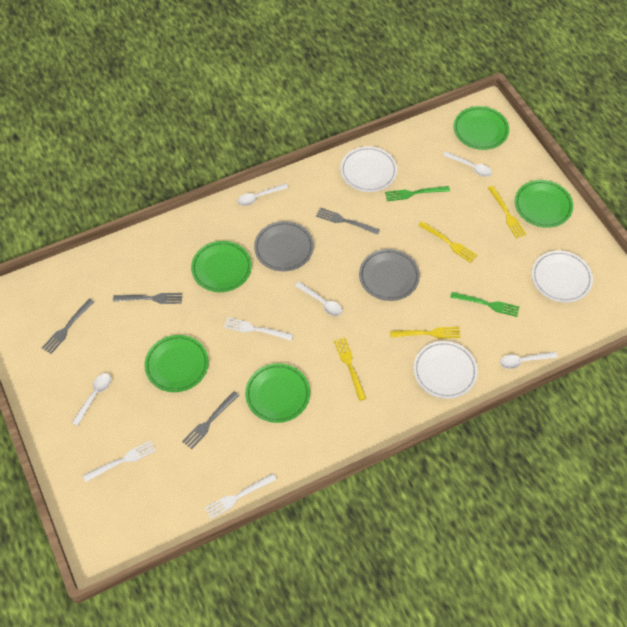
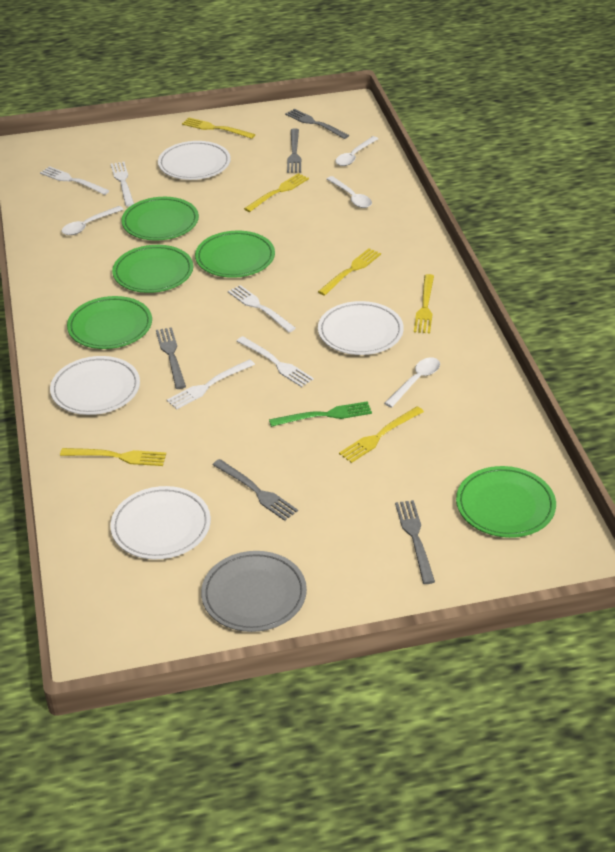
green fork: [385,186,450,201] [450,292,519,317] = 2 -> [269,401,372,427] = 1
grey fork: [42,298,94,354] [113,293,182,304] [182,391,239,449] [316,207,380,235] = 4 -> [156,327,186,389] [213,459,298,521] [285,109,349,139] [287,128,301,173] [395,500,435,584] = 5
grey plate: [254,221,314,271] [359,249,420,301] = 2 -> [201,551,307,632] = 1
white fork: [83,440,156,482] [205,473,277,519] [224,317,293,341] = 3 -> [40,166,109,195] [111,162,134,206] [167,359,255,409] [228,285,296,332] [237,336,314,387] = 5
white plate: [340,146,397,192] [413,341,478,399] [532,251,593,303] = 3 -> [50,356,140,415] [110,486,211,559] [158,141,231,180] [318,301,404,355] = 4
white spoon: [72,373,111,426] [237,183,288,206] [295,282,342,316] [443,151,492,177] [500,351,558,369] = 5 -> [62,206,124,235] [327,176,372,208] [335,136,378,166] [384,358,440,408] = 4
yellow fork: [334,338,366,401] [390,327,461,339] [418,221,477,263] [488,186,526,238] = 4 -> [60,448,166,466] [182,117,256,139] [244,173,309,212] [318,248,381,296] [339,406,424,463] [414,274,434,333] = 6

